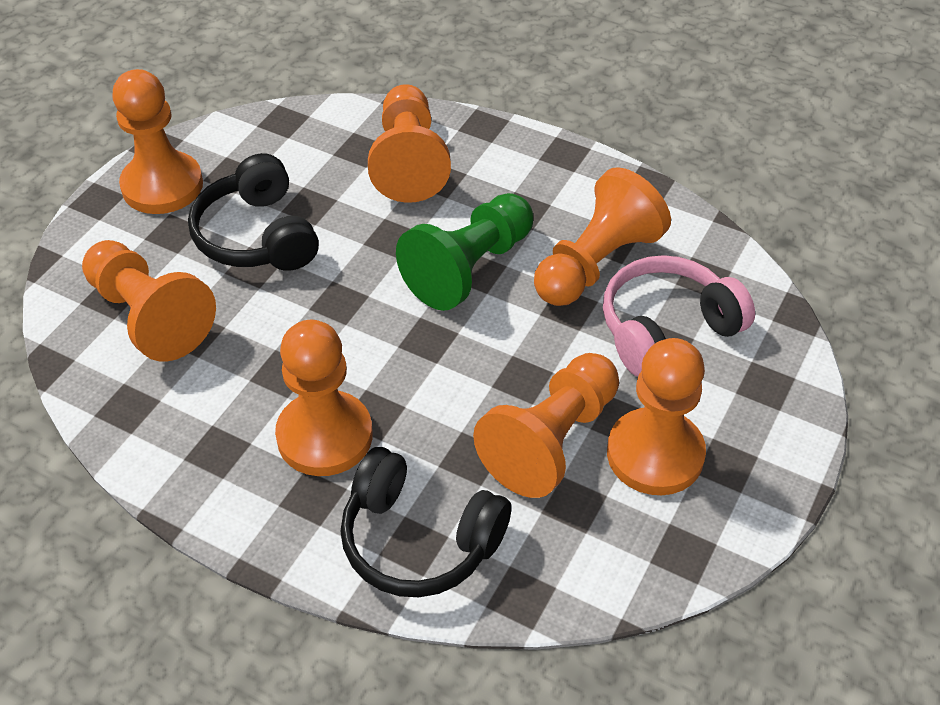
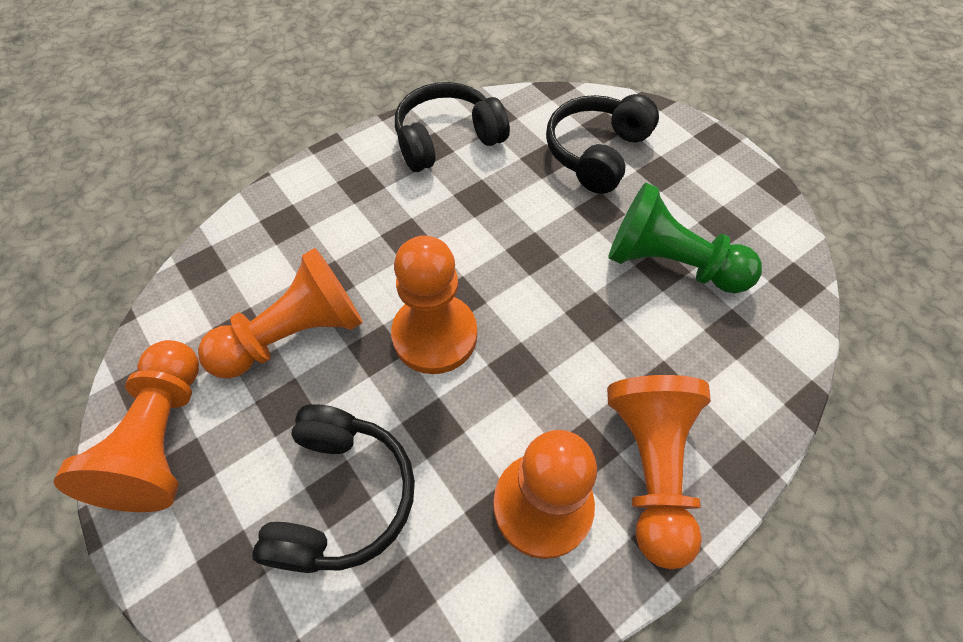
black headphones: [188,153,319,271] [340,447,511,597] = 2 -> [252,404,415,573] [395,82,510,172] [546,94,659,194] = 3
orange pawn: [82,240,216,362] [112,69,203,214] [275,320,373,476] [368,84,451,203] [473,353,619,498] [534,167,671,306] [607,338,706,495] = 7 -> [54,340,199,512] [198,248,363,378] [391,236,477,374] [493,430,597,559] [607,375,711,570] = 5
pink headphones: [603,255,755,377] = 1 -> none = 0

